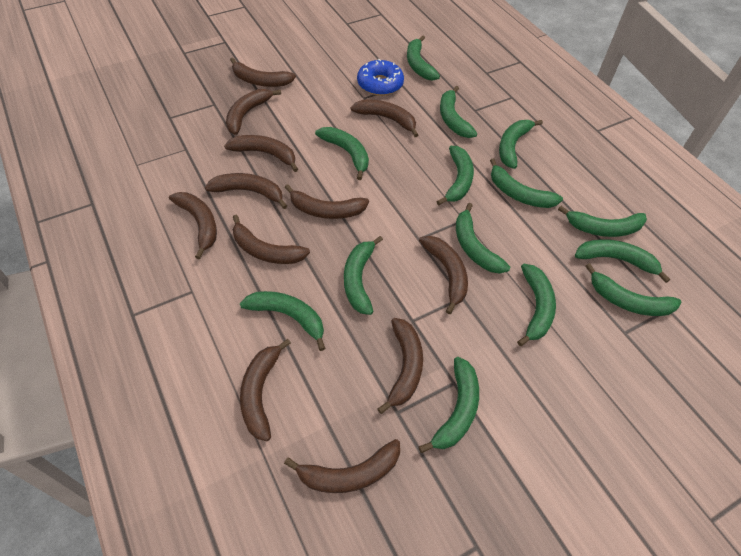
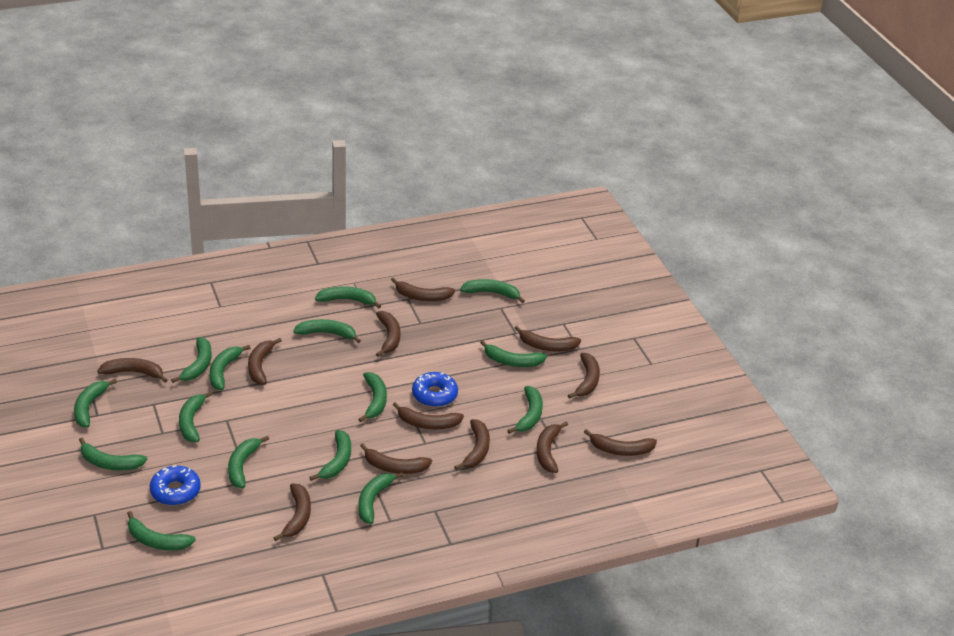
blue donut: [357,59,404,96] = 1 -> [150,465,201,505] [412,372,458,407] = 2
green banana: [240,291,326,351] [315,127,369,180] [344,236,383,315] [407,35,440,81] [419,357,479,453] [437,146,474,205] [440,86,477,138] [456,203,510,274] [490,159,563,208] [499,120,543,169] [517,264,556,346] [558,206,647,237] [575,239,670,283] [586,263,681,316] = 14 -> [74,379,117,428] [79,438,147,471] [127,511,196,550] [171,337,212,383] [179,391,213,442] [210,345,250,390] [228,436,269,488] [293,319,361,343] [309,430,351,481] [315,286,381,308] [358,372,387,422] [358,472,404,524] [460,279,525,303] [480,340,547,367] [507,386,543,434] = 15

